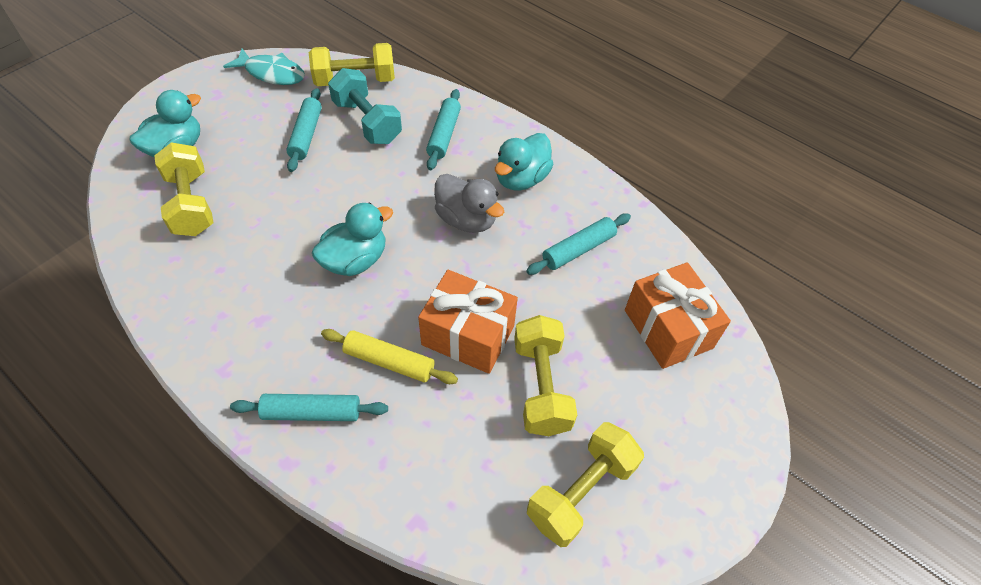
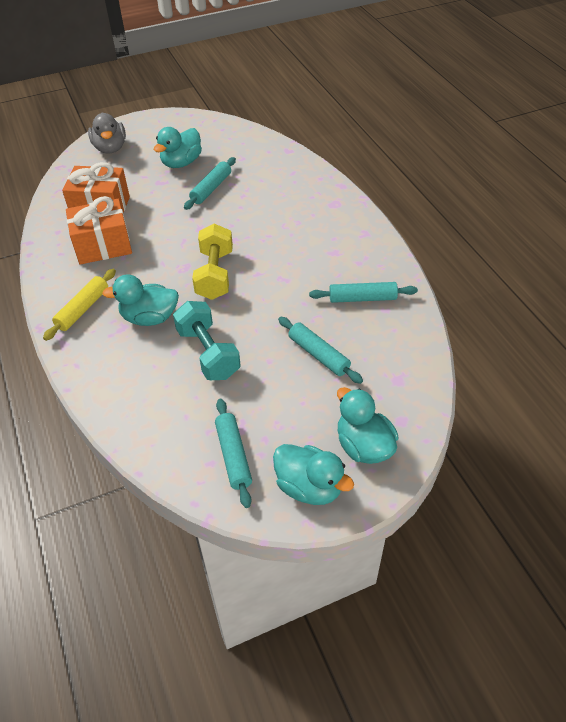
turquoise duck: [130,90,201,157] [312,202,393,276] [495,133,554,191] = 3 -> [102,274,179,326] [154,127,202,168] [273,444,354,505] [337,387,399,464] = 4
turquoise fish: [223,48,305,85] = 1 -> none = 0
yellow dumbbell: [154,142,214,236] [309,43,395,86] [514,315,577,436] [527,422,644,547] = 4 -> [192,224,233,300] = 1

